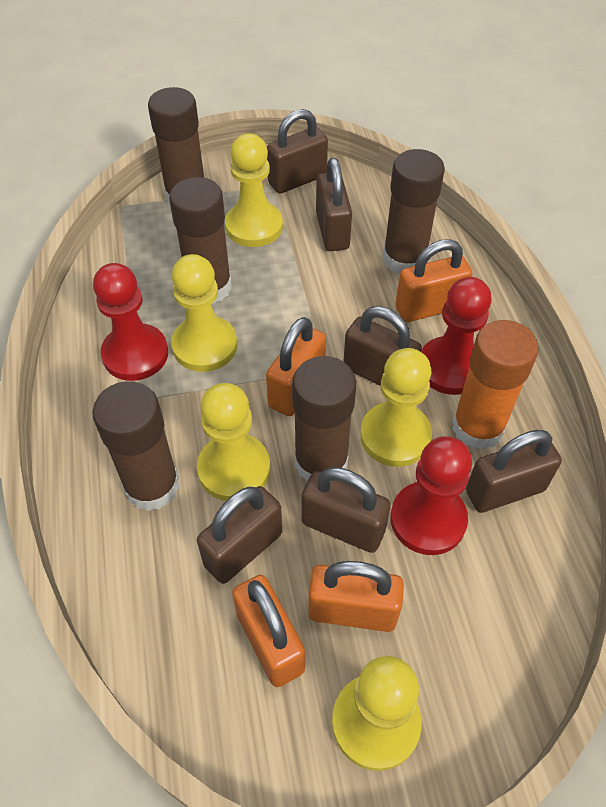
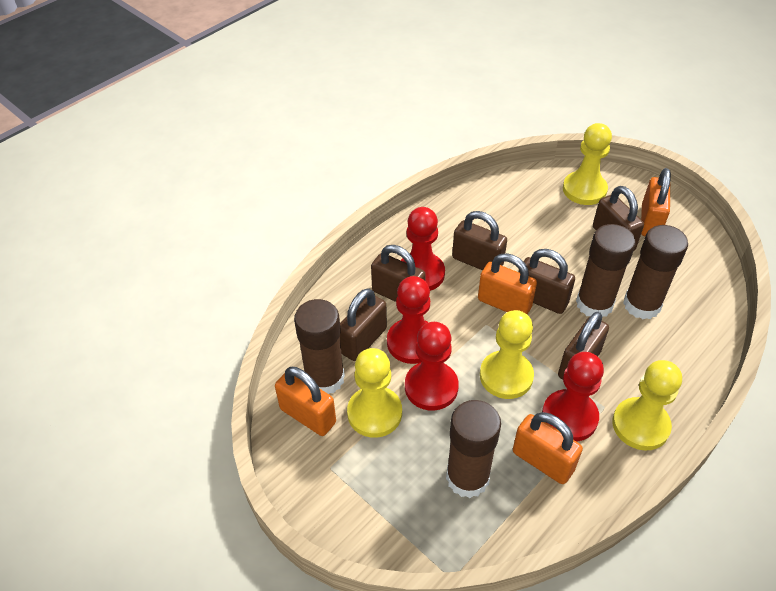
brown glue stick: [92,381,180,511] [148,87,204,204] [169,177,232,304] [292,356,356,482] [383,149,445,274] = 5 -> [294,299,345,394] [446,400,501,498] [576,224,636,317] [623,225,688,319] = 4
orange glue stick: [452,320,538,450] = 1 -> none = 0
red pawn: [93,263,168,381] [391,436,472,555] [421,277,492,395] = 3 -> [387,276,430,364] [401,207,445,291] [405,322,459,411] [542,352,604,442] = 4
yellow pawn: [171,254,238,372] [197,383,270,501] [225,133,283,247] [332,656,422,771] [360,348,432,467] = 5 -> [347,348,402,438] [480,310,534,399] [563,123,612,205] [612,360,682,450] = 4

